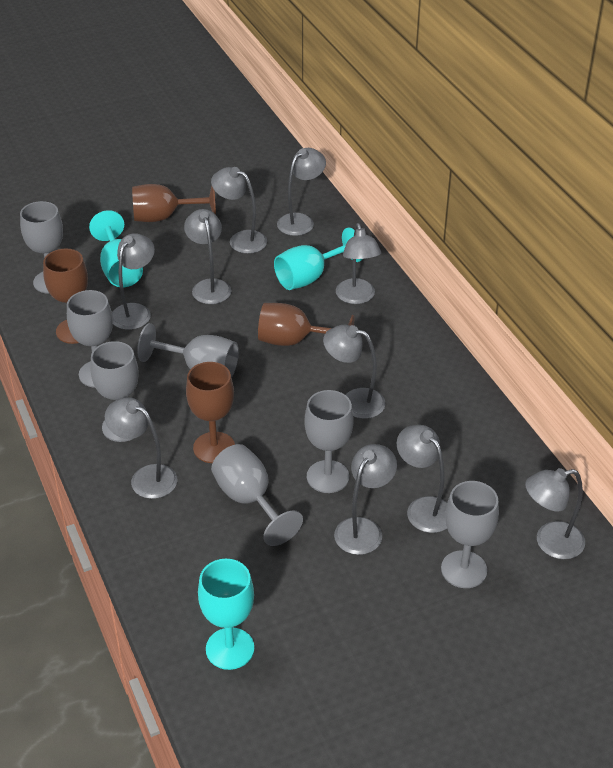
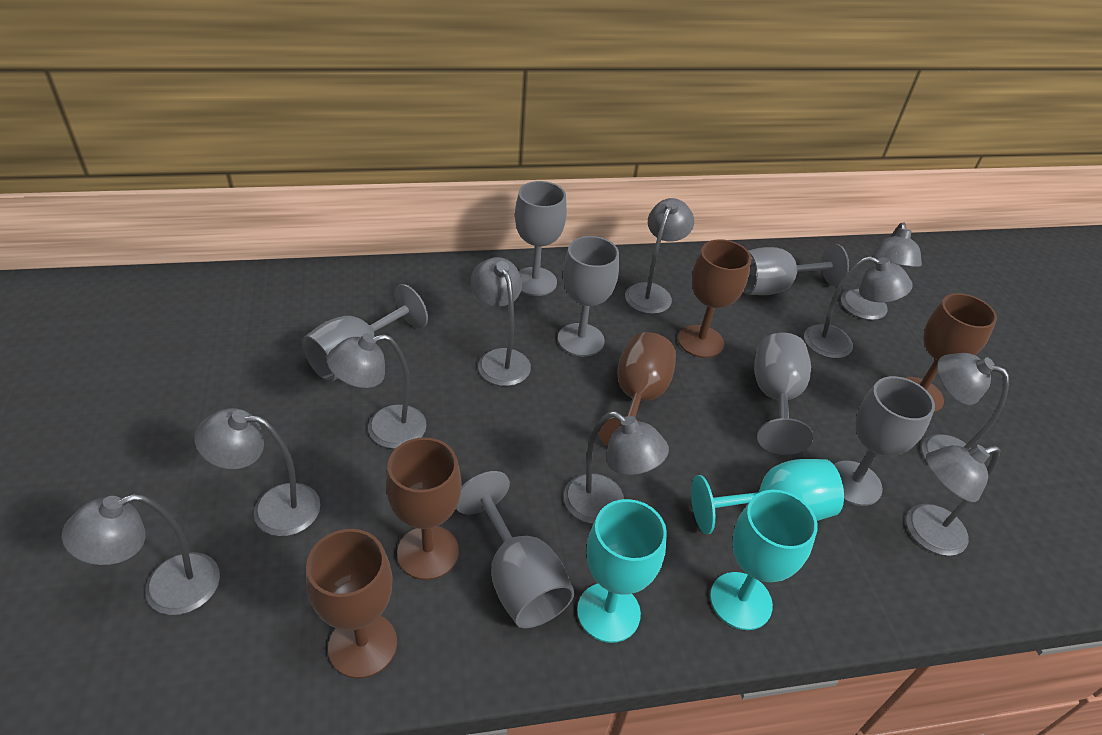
brown goblet: [43,248,88,344] [132,184,216,222] [186,362,235,463] [258,303,355,346] = 4 -> [306,529,397,678] [386,437,462,580] [598,332,676,447] [678,239,751,358] [904,293,997,413] = 5

